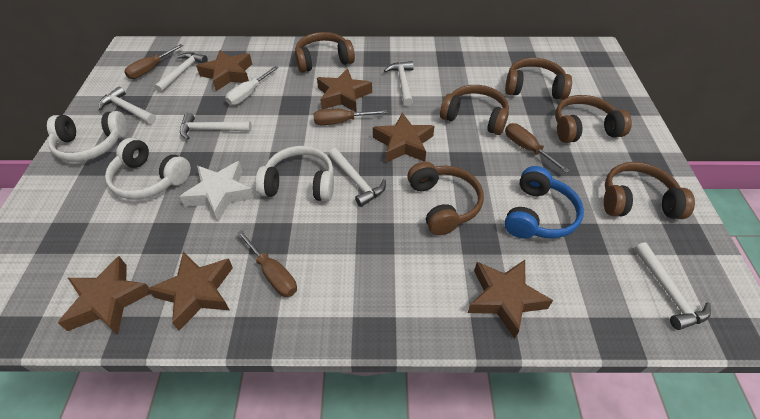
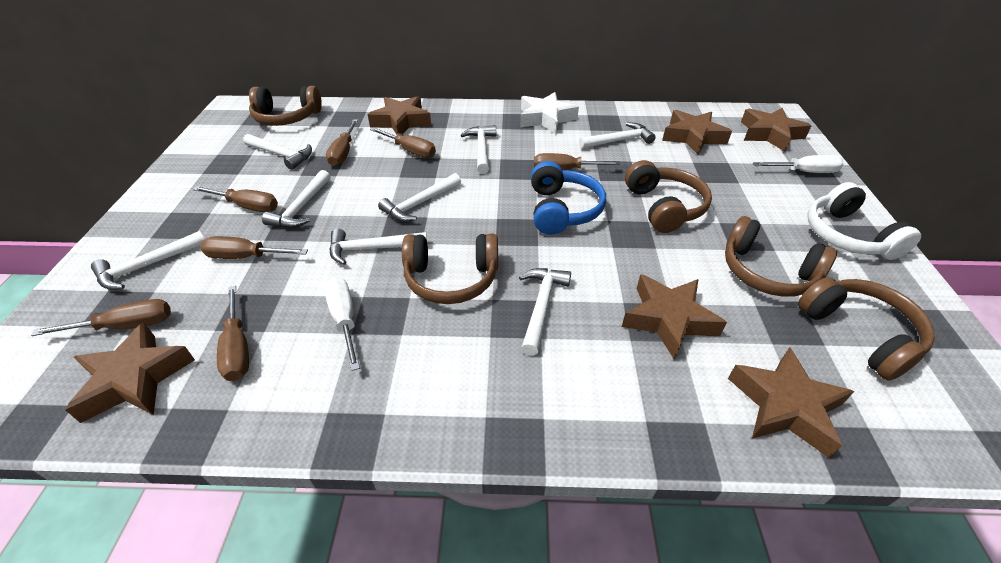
brown headphones: [295,32,355,73] [407,162,484,235] [440,85,509,135] [505,58,572,100] [555,95,632,143] [604,162,695,219] = 6 -> [249,86,322,126] [402,234,498,304] [625,160,712,233] [725,216,837,297] [798,277,935,381] = 5
brown screwdriver: [124,44,183,79] [237,230,297,297] [313,109,387,125] [505,123,570,173] = 4 -> [31,299,171,336] [193,186,278,212] [200,236,308,259] [217,285,249,381] [326,119,358,166] [370,127,436,158] [534,153,621,170] = 7
white hammer: [99,86,156,124] [154,52,208,93] [180,113,252,140] [328,148,386,207] [384,61,414,106] [634,242,711,330] = 6 -> [91,231,204,290] [243,134,312,170] [262,170,331,228] [329,229,427,265] [378,173,461,222] [461,125,496,174] [519,268,571,356] [579,122,656,149] = 8
white headphones: [47,111,128,162] [105,138,191,200] [256,146,334,201] = 3 -> [807,182,921,260] = 1
white screwdriver: [225,66,279,105] = 1 -> [324,277,360,371] [753,155,844,173] = 2

